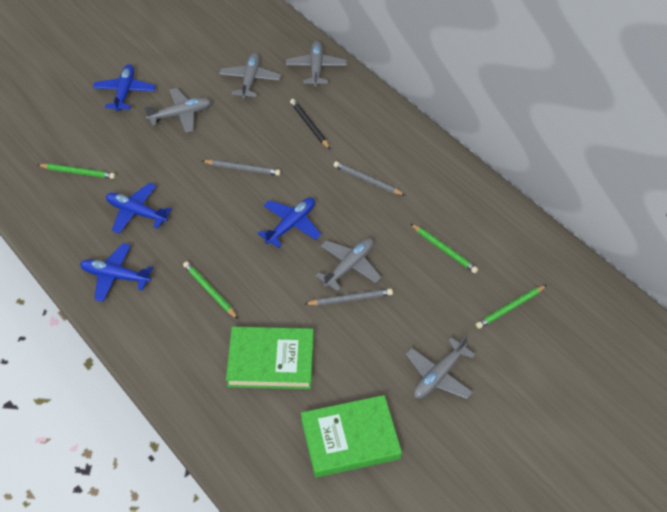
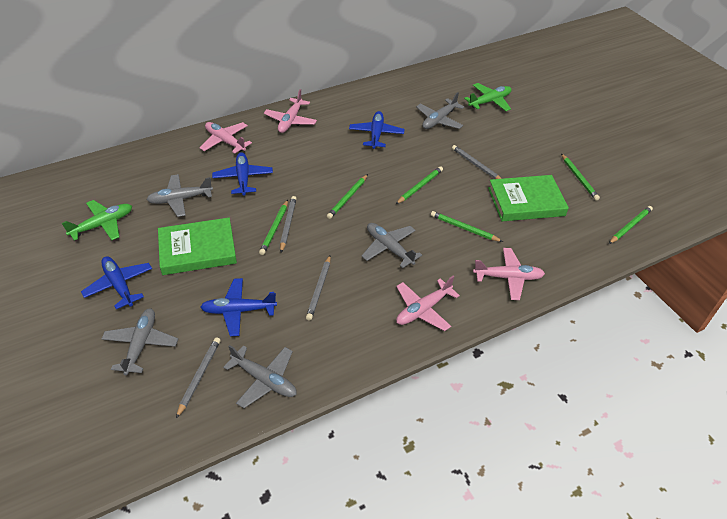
black pencil: [290,99,330,149] = 1 -> none = 0
green pencil: [38,163,115,179] [183,261,238,319] [410,223,478,273] [476,285,547,329] = 4 -> [259,200,288,255] [327,174,368,219] [396,166,443,204] [431,211,503,242] [561,154,600,201] [609,206,653,244] = 6
green plane: none = 0 -> [62,200,132,240] [464,83,512,111] = 2
grey pencil: [202,160,281,176] [305,288,393,306] [333,161,406,196] = 3 -> [176,337,221,419] [280,196,297,252] [306,255,331,321] [452,145,502,179] = 4
pink plane: none = 0 -> [199,122,252,154] [264,89,317,133] [396,276,460,331] [473,248,545,300] = 4

